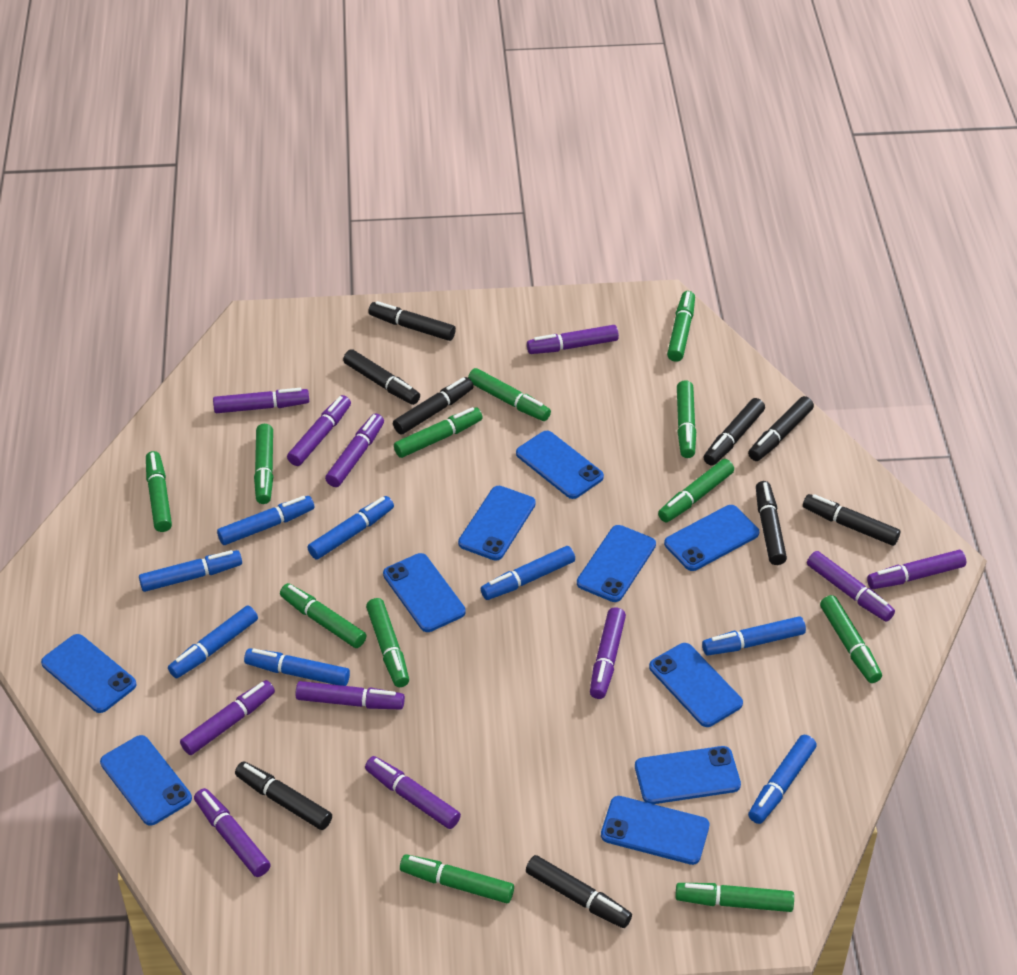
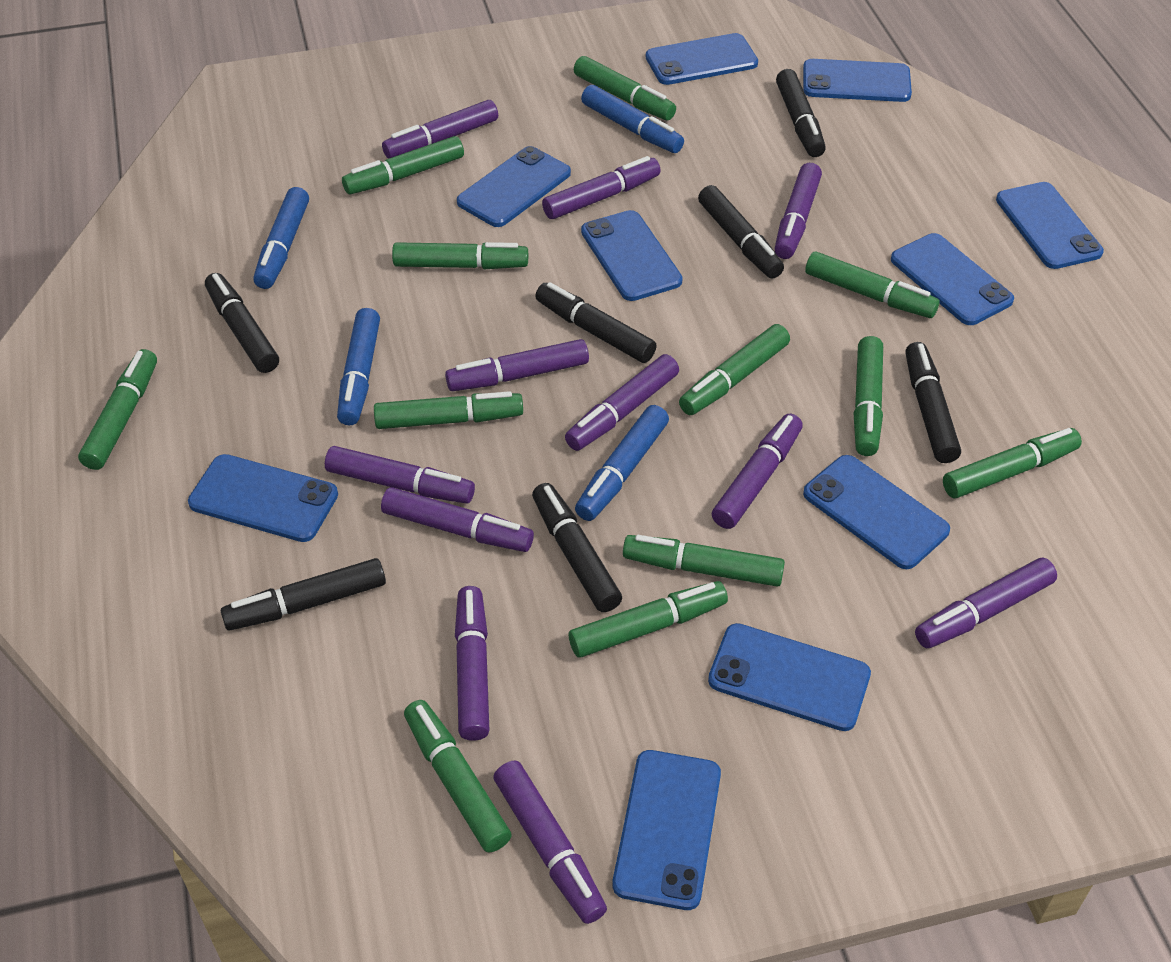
black marker: [235,761,332,830] [343,349,420,405] [368,301,456,341] [393,377,474,434] [526,855,632,928] [703,398,765,466] [748,396,814,461] [756,481,787,565] [803,494,900,546] = 9 -> [205,273,279,373] [221,558,386,630] [532,483,622,612] [535,282,657,363] [698,185,784,279] [776,69,826,157] [905,342,961,463] = 7
blue marker: [139,550,242,592] [168,605,258,678] [217,496,314,545] [244,648,350,686] [307,496,394,560] [481,546,575,600] [702,616,806,656] [748,735,817,824] = 8 -> [253,187,309,289] [337,308,380,425] [575,405,669,521] [581,85,684,153] = 4

